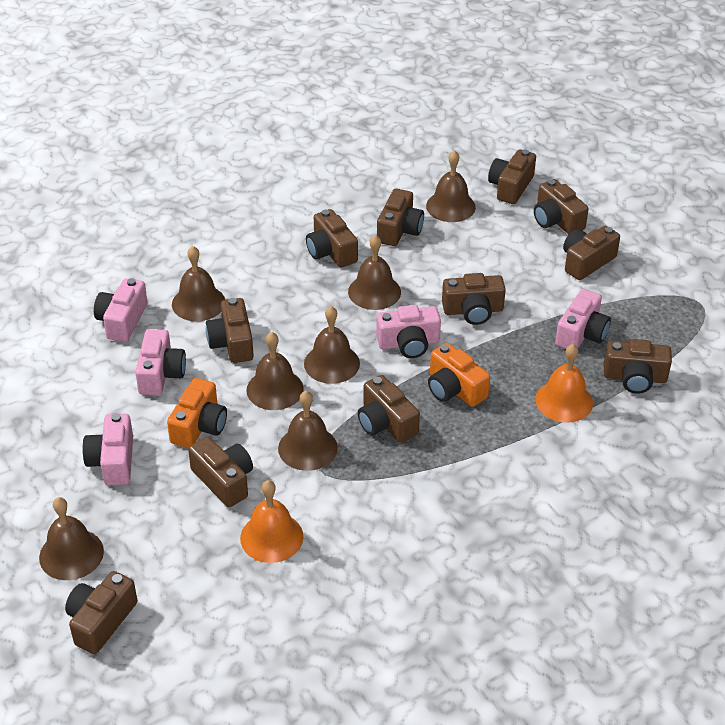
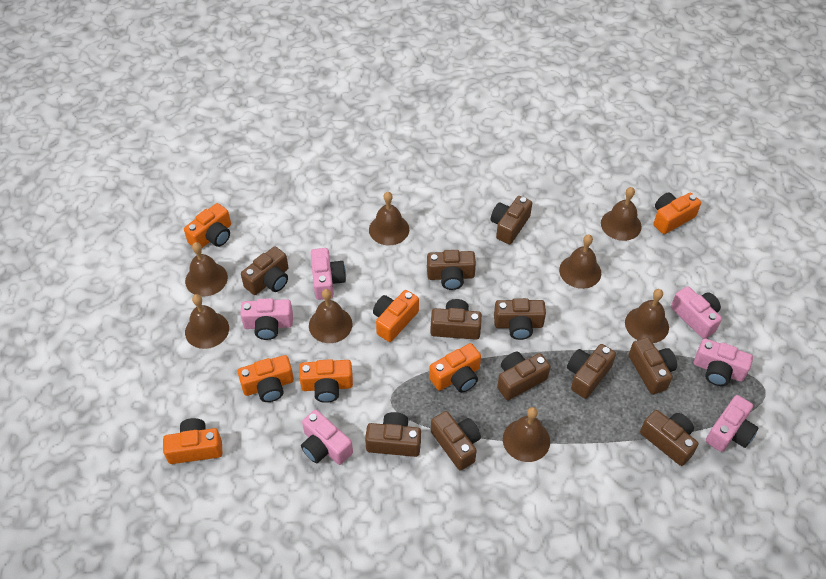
brown bell: [39,497,104,580] [172,246,225,321] [246,332,304,410] [278,391,338,471] [304,306,360,384] [348,235,401,310] [426,150,476,222] = 7 -> [185,242,228,296] [185,294,229,349] [309,289,352,343] [369,192,409,245] [503,407,550,462] [559,234,601,289] [601,187,642,241] [625,289,669,343] = 8
orange bell: [240,480,303,563] [535,344,593,423] = 2 -> none = 0
orange camera: [167,378,227,448] [428,343,490,407] = 2 -> [163,418,222,464] [184,203,231,248] [238,355,294,402] [299,359,353,403] [373,290,419,342] [429,343,481,393] [653,192,701,234] = 7
pink camera: [82,413,133,485] [94,278,147,342] [135,329,186,395] [376,305,441,358] [555,289,611,349] = 5 -> [240,298,293,340] [301,410,353,465] [311,248,346,300] [671,286,722,339] [694,339,753,386] [706,395,758,452] = 6

